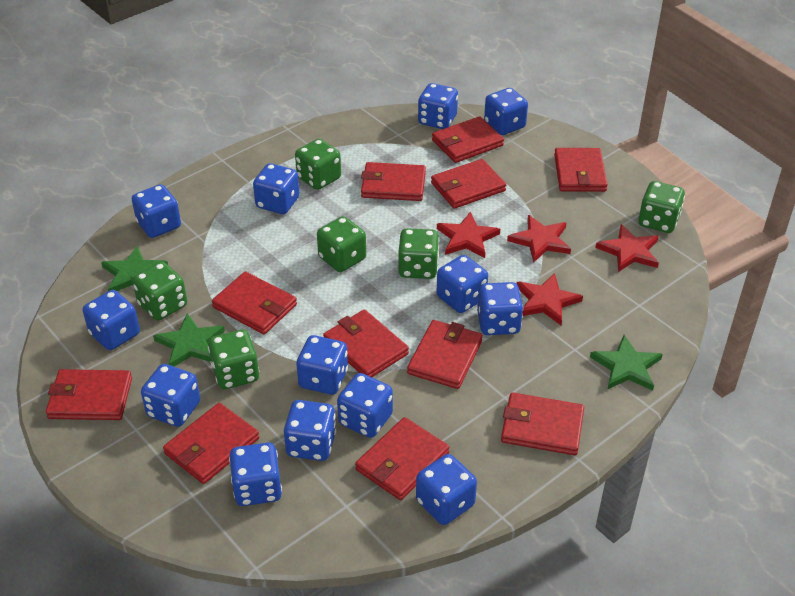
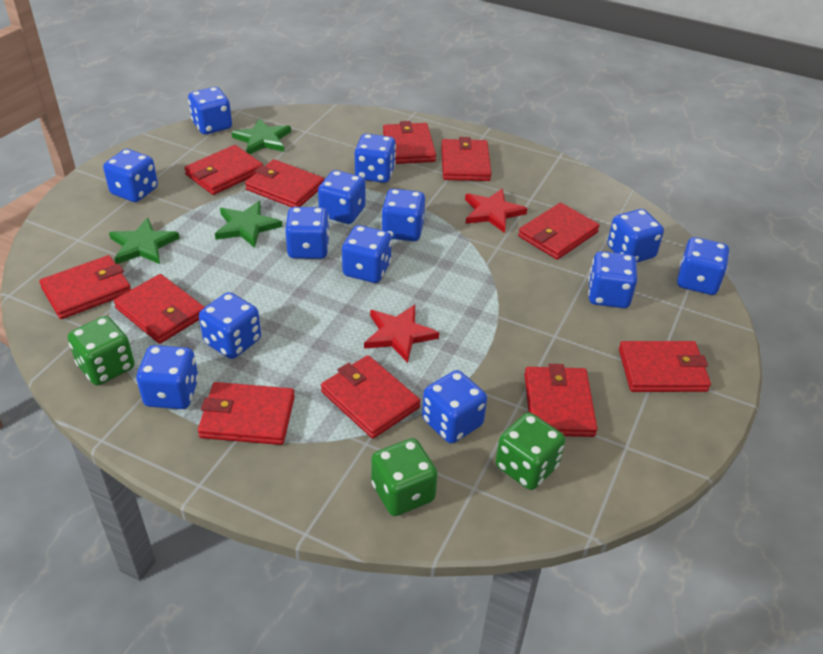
green dice: [132,262,187,321] [208,329,259,389] [295,139,341,190] [317,216,366,272] [398,228,439,279] [638,181,685,233] = 6 -> [68,316,135,385] [371,438,438,516] [496,412,565,490] = 3
red star: [437,212,500,258] [507,215,571,263] [516,273,583,325] [596,224,659,272] = 4 -> [364,305,439,363] [465,188,528,233] = 2

